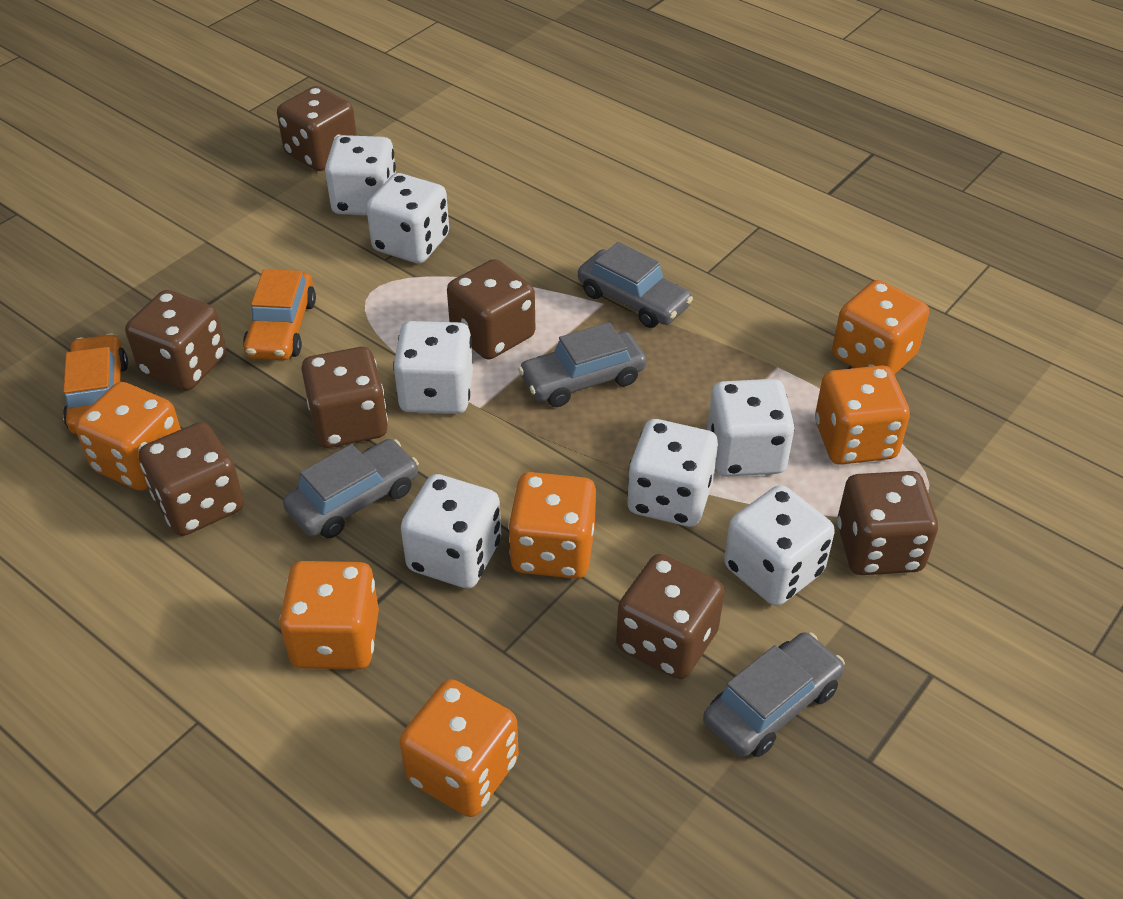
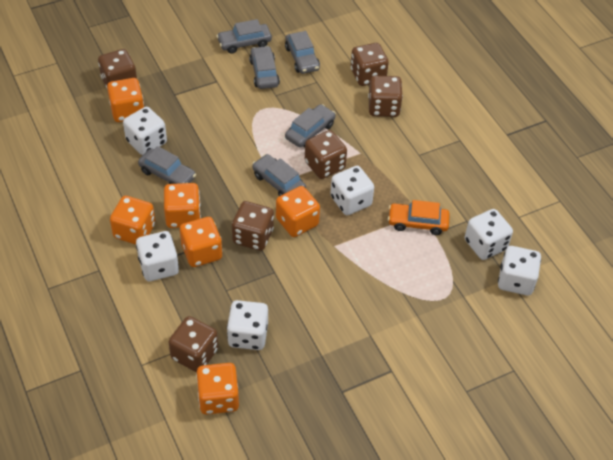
brown dice: [125,290,226,391] [139,422,244,536] [277,86,357,171] [301,347,388,448] [447,259,535,360] [616,554,724,679] [837,471,938,575] = 7 -> [98,49,137,90] [169,316,218,372] [232,201,274,251] [305,130,347,179] [351,43,389,86] [368,76,403,117] = 6
grey car: [283,439,419,538] [518,322,646,407] [578,242,693,328] [703,632,845,757] = 4 -> [138,146,196,184] [217,19,272,54] [249,46,280,89] [252,154,306,196] [285,31,320,74] [285,104,336,148] = 6
orange car: [63,334,128,434] [243,269,316,360] = 2 -> [388,200,450,235] = 1
white dice: [325,135,396,215] [366,173,449,263] [393,321,473,414] [401,474,501,588] [627,419,718,527] [707,379,795,477] [724,485,835,606] = 7 -> [123,107,167,155] [136,231,179,281] [227,300,268,350] [330,166,374,215] [465,209,513,260] [498,246,541,295] = 6

